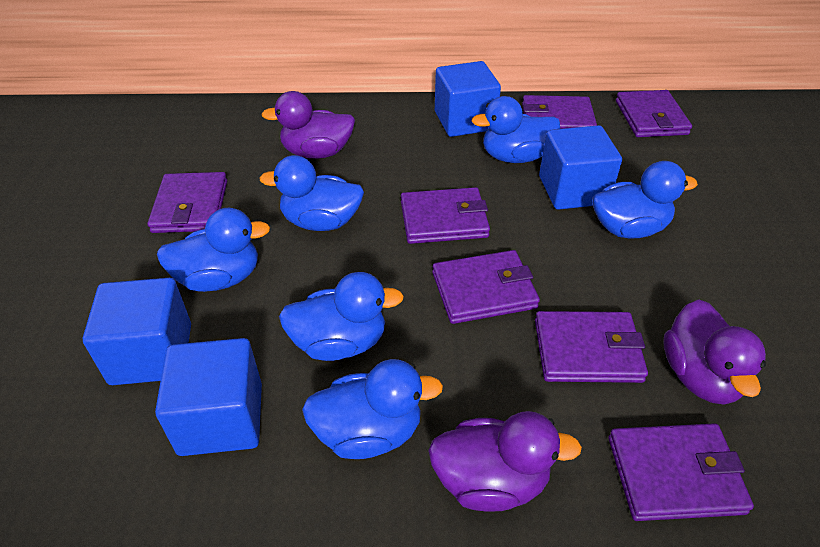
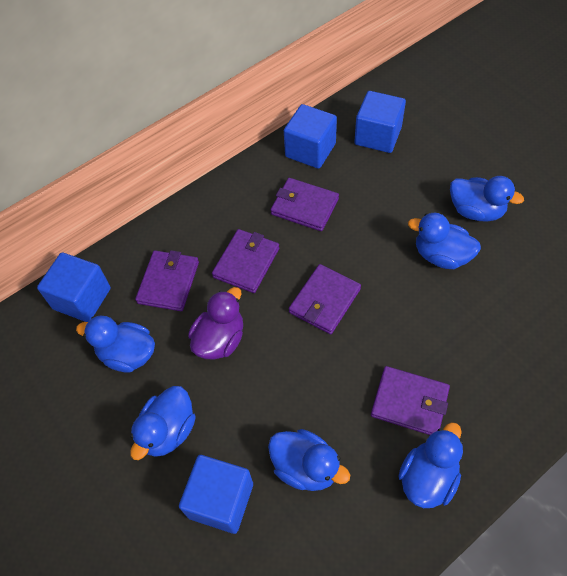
purple duck: [261,91,355,159] [428,411,582,512] [663,299,766,405] = 3 -> [188,287,243,360] = 1
purple wallet: [147,172,227,233] [401,187,490,244] [432,250,540,324] [522,95,597,129] [535,311,648,383] [608,423,754,521] [616,90,692,137] = 7 -> [135,250,199,311] [212,229,279,293] [271,178,339,231] [289,264,361,334] [371,366,450,435] = 5

